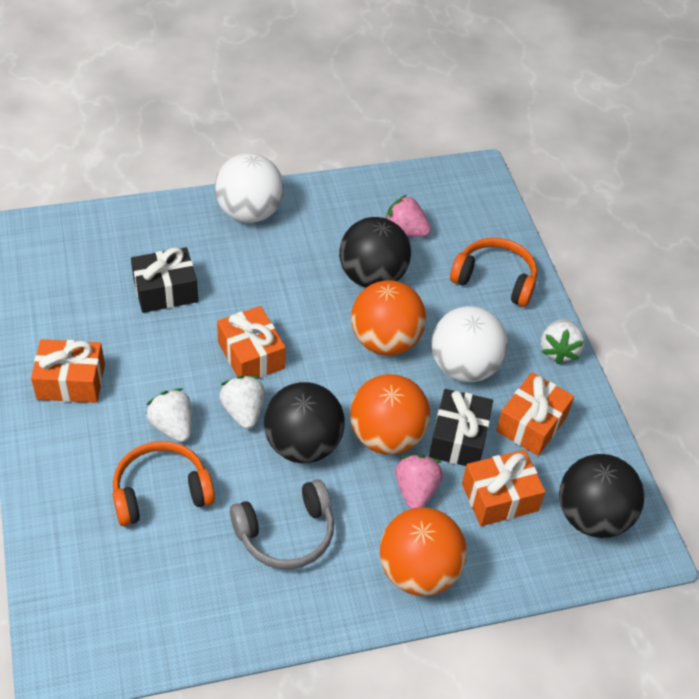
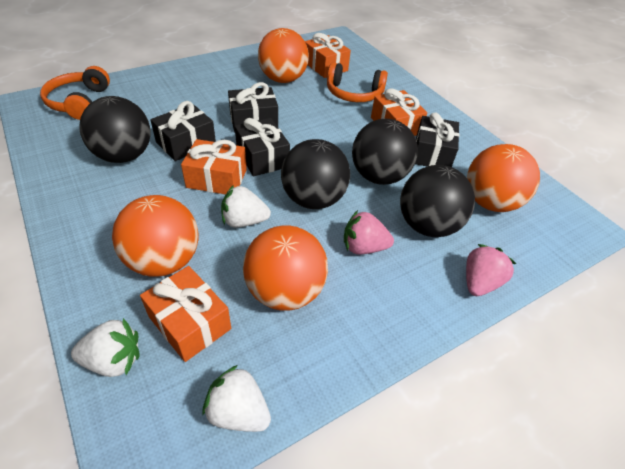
black ball: [264,382,345,463] [339,217,411,288] [559,454,644,538] = 3 -> [79,96,151,163] [281,139,350,209] [352,119,418,185] [400,165,475,237] = 4
black gift: [131,247,198,313] [429,389,493,466] = 2 -> [150,101,216,161] [228,82,278,132] [235,118,290,176] [415,112,460,167] = 4
grey headphones: [230,479,334,569] = 1 -> none = 0
orange ball: [350,374,430,455] [351,280,426,356] [379,507,467,596] = 3 -> [112,195,199,277] [243,225,328,311] [258,28,309,83] [467,144,540,212] = 4
white ball: [215,153,284,223] [431,306,508,382] = 2 -> none = 0

